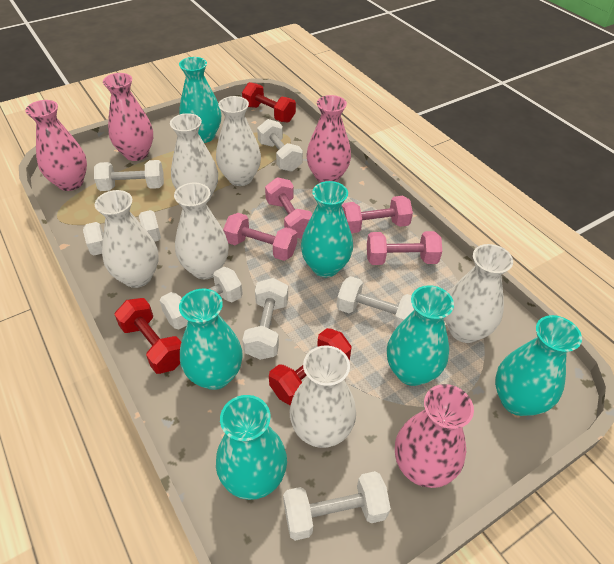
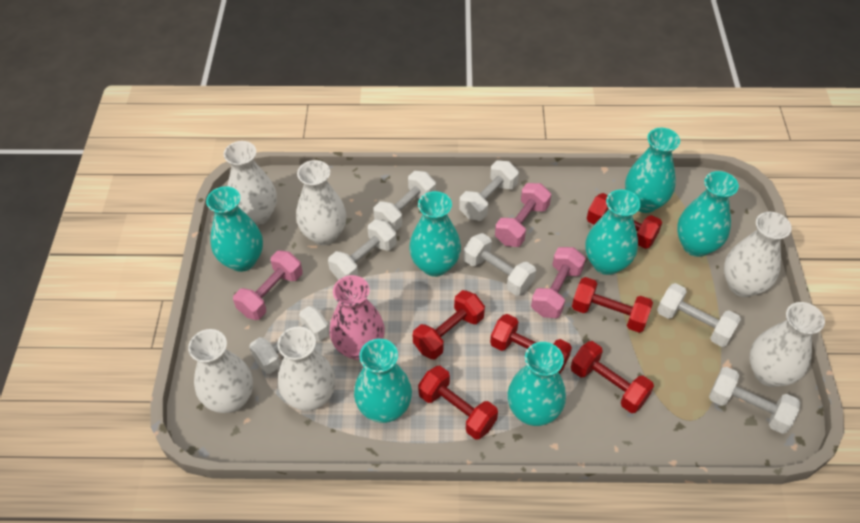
pink dumbbell: [223,213,297,261] [265,177,312,239] [342,196,413,233] [367,231,442,265] = 4 -> [233,250,302,320] [495,183,551,247] [531,247,586,318] = 3
pink vase: [25,100,87,191] [103,73,153,161] [307,95,351,183] [395,384,474,488] = 4 -> [330,275,385,360] = 1
red dumbbell: [114,298,181,374] [242,82,296,122] [269,328,352,405] = 3 -> [413,290,485,359] [418,366,498,440] [490,314,572,374] [571,341,654,413] [572,277,653,333] [587,193,662,249] = 6
turquoise vase: [179,57,221,143] [179,289,242,390] [216,395,287,500] [301,181,353,277] [387,285,454,386] [495,315,582,416] = 6 -> [206,186,263,272] [354,339,412,423] [409,191,461,277] [508,342,566,426] [586,189,641,275] [625,128,680,213] [677,171,739,257] = 7

